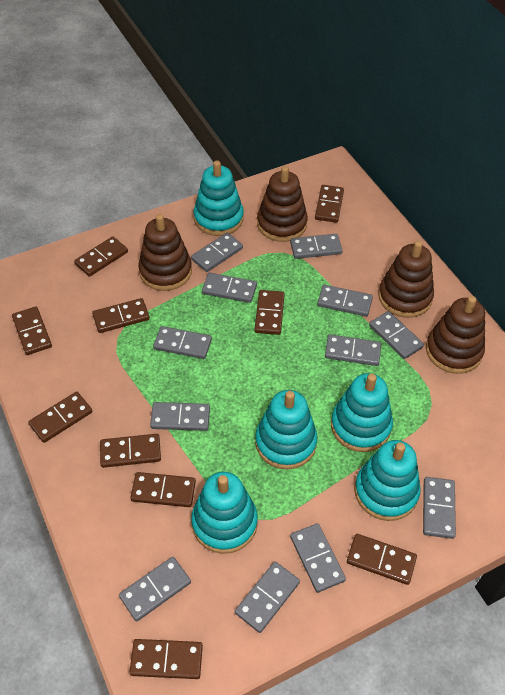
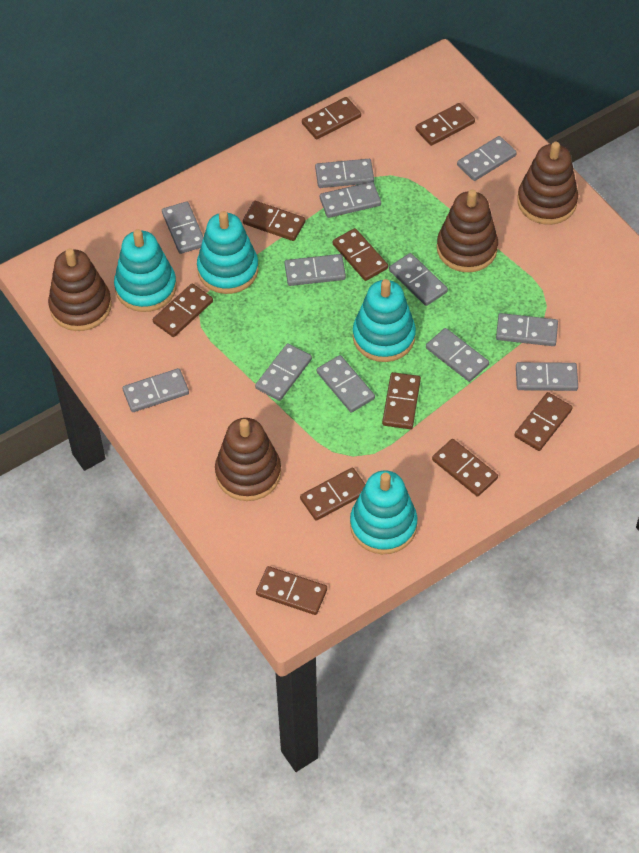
turquoise stacking toy: [191,472,258,554] [194,160,244,236] [255,390,318,469] [331,373,393,452] [354,440,421,521] = 5 -> [114,229,176,312] [197,211,259,294] [350,470,417,554] [353,279,416,362] = 4

